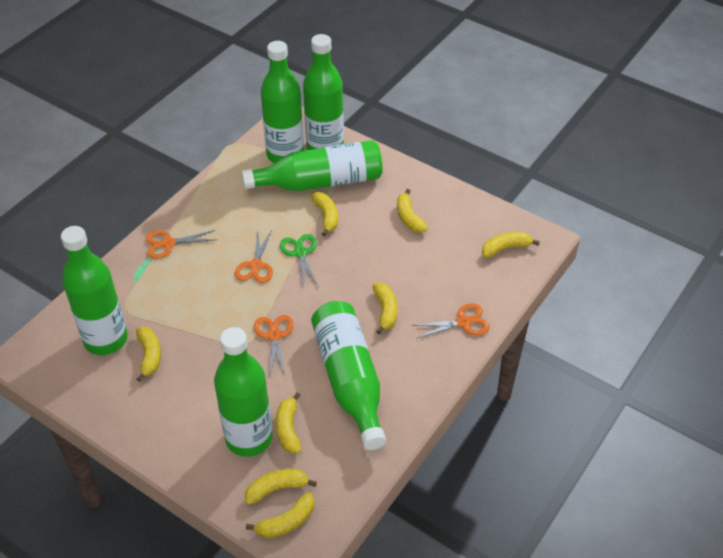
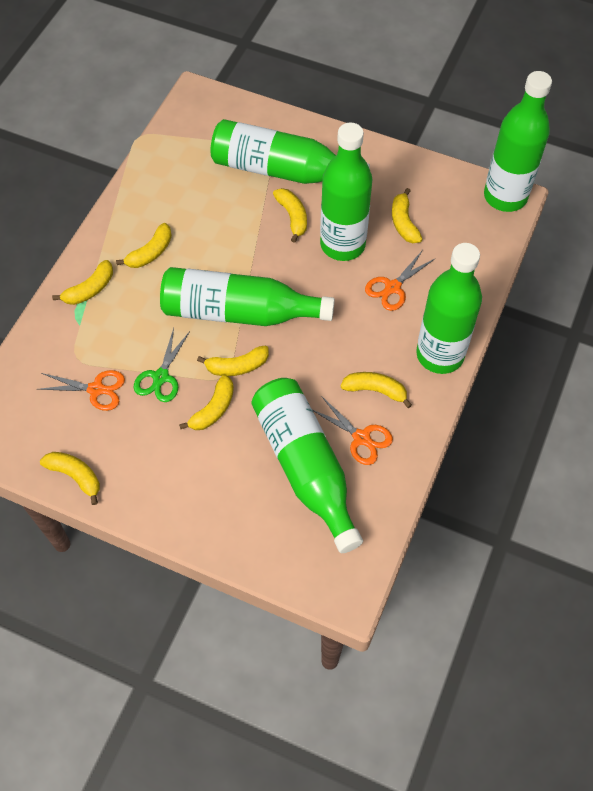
orange scissors: [146,230,216,259] [235,230,273,283] [254,315,294,378] [412,303,490,339] = 4 -> [38,370,125,411] [312,396,393,465] [365,250,436,311] = 3

